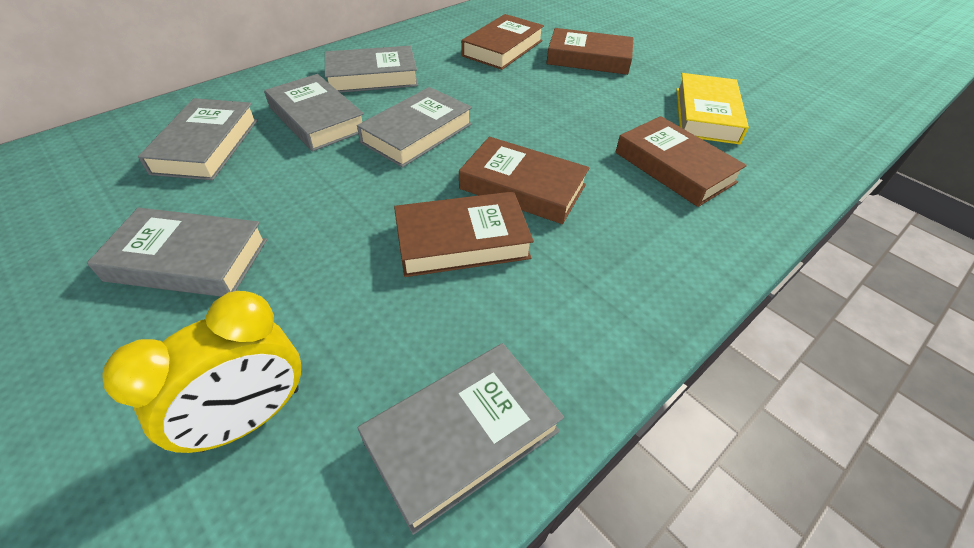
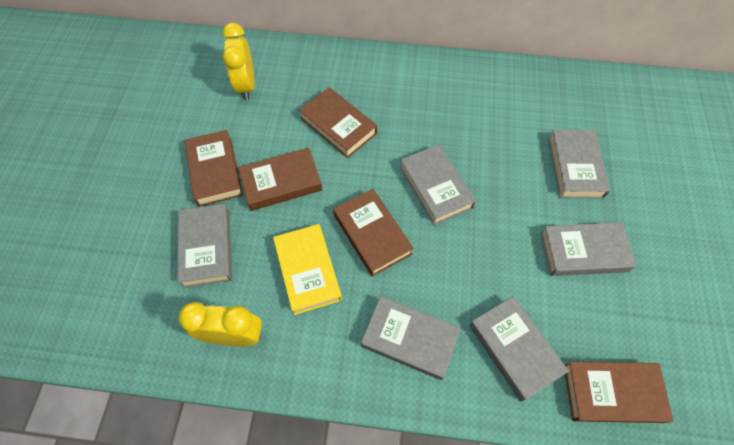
yellow clock: [103,291,301,453] = 1 -> [178,302,262,347] [223,23,255,100] = 2

